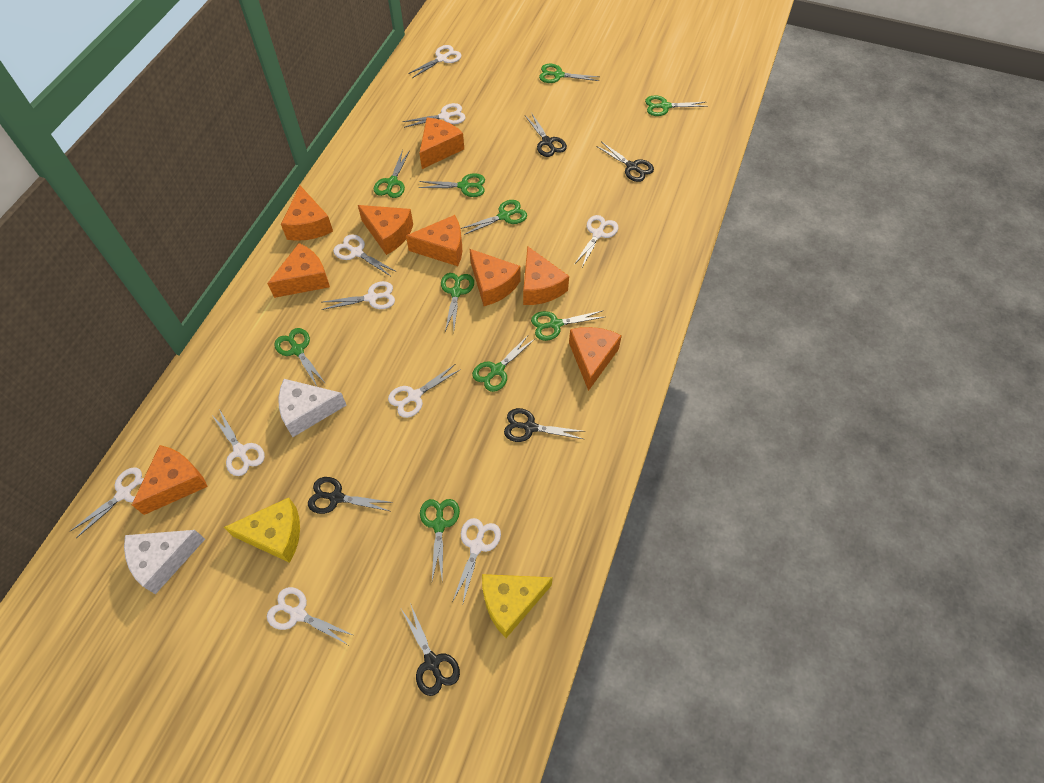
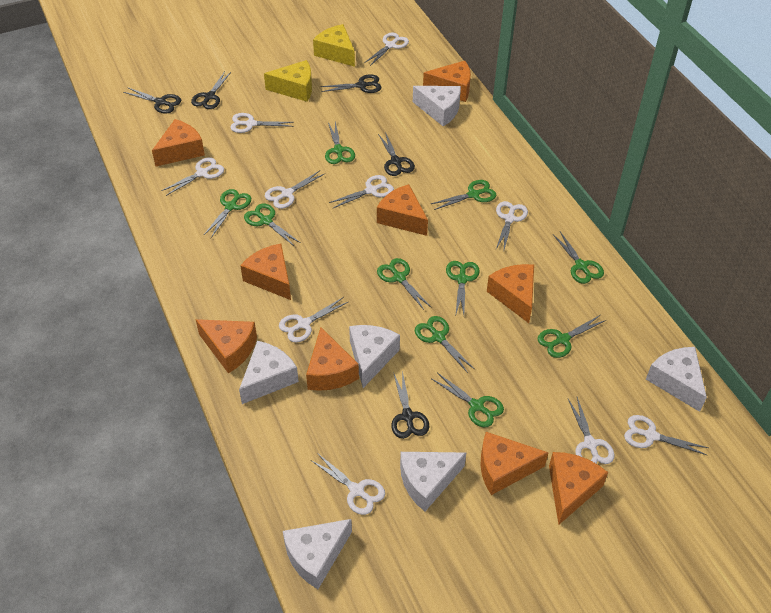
white cheese: [124,530,205,594] [278,379,346,437] = 2 -> [239,341,299,404] [283,519,352,589] [349,325,400,388] [400,452,466,511] [413,86,461,126] [646,347,707,412] = 6

